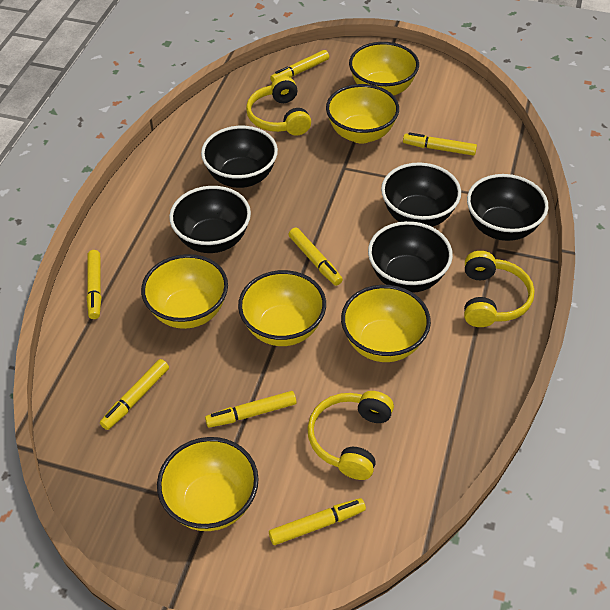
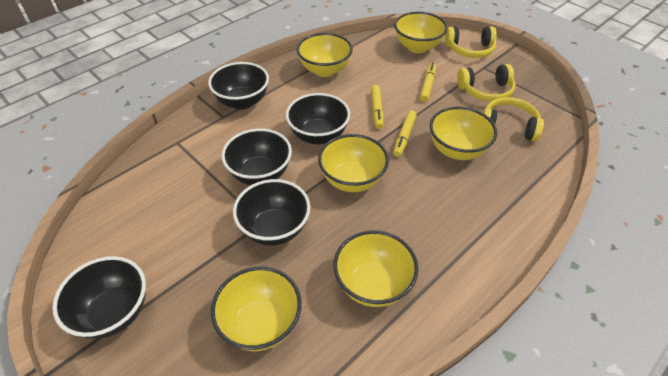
yellow marker: [87,250,101,319] [100,359,169,430] [205,391,297,428] [269,498,366,545] [270,50,329,83] [288,228,343,286] [403,132,477,156] = 7 -> [371,85,384,129] [393,110,417,157] [420,63,436,102] = 3

